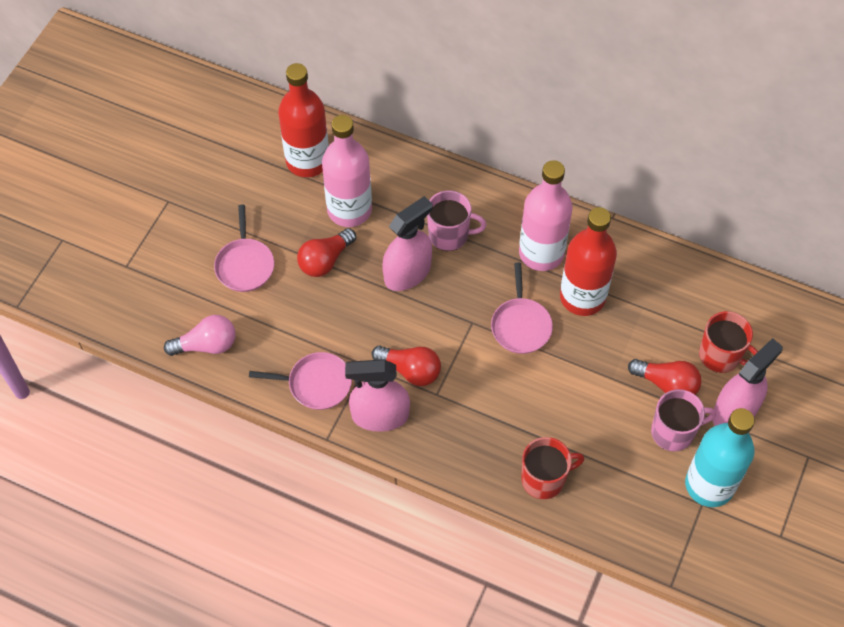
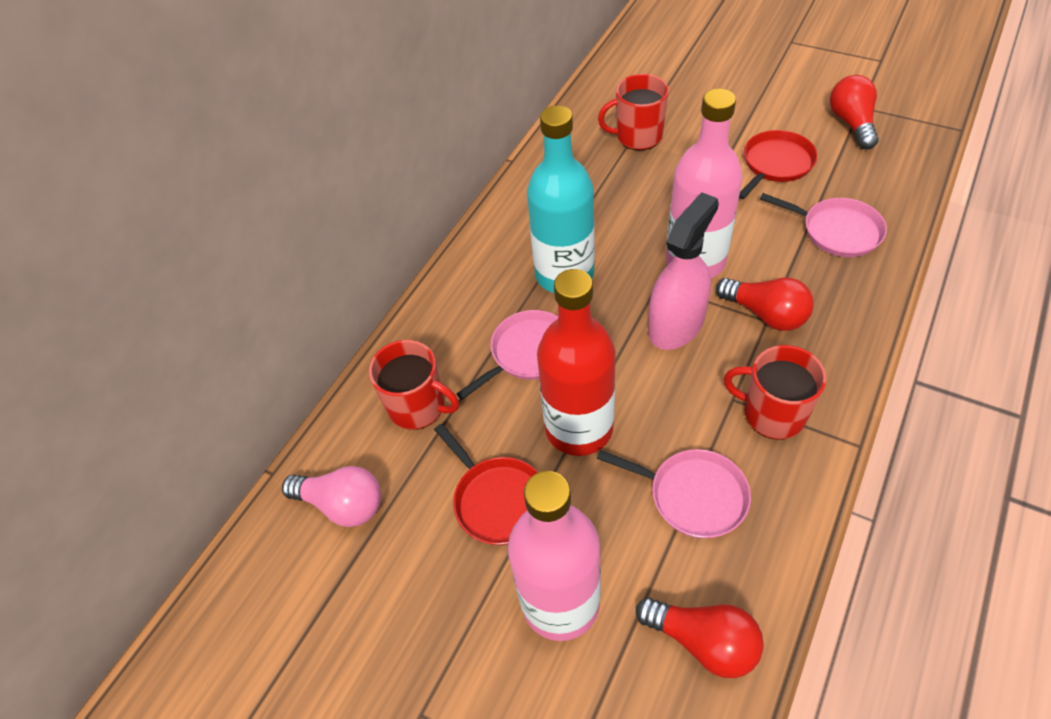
pink mug: [427,190,486,251] [651,389,716,451] = 2 -> none = 0
pink spray bottle: [345,359,410,432] [382,196,432,291] [713,338,783,426] = 3 -> [648,192,719,350] = 1
red bottle: [278,63,329,177] [560,207,617,316] = 2 -> [537,269,616,456] = 1
red mug: [521,437,584,499] [699,311,758,373] = 2 -> [369,340,459,430] [598,74,669,150] [724,345,827,440] = 3
red pan: none = 0 -> [434,424,538,545] [739,130,818,199] = 2

